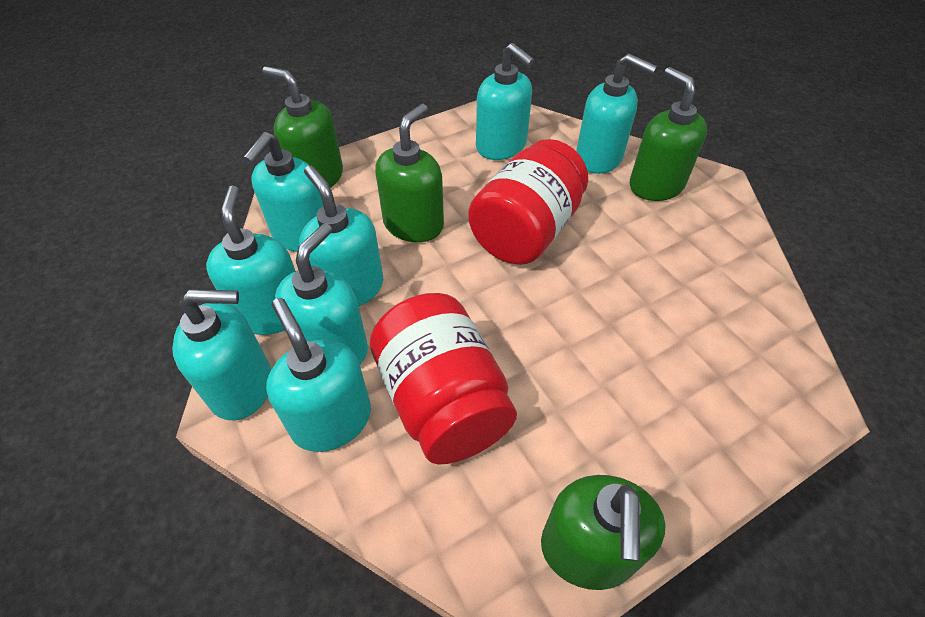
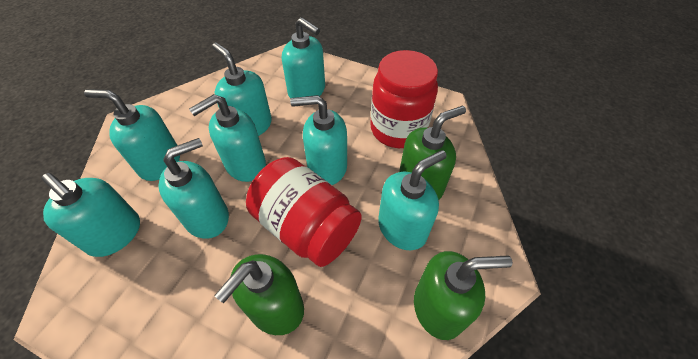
green soap dispenser: [262,66,343,188] [375,104,444,242] [541,475,665,590] [630,67,707,201] = 4 -> [214,254,304,335] [399,106,466,200] [414,251,513,340] = 3

